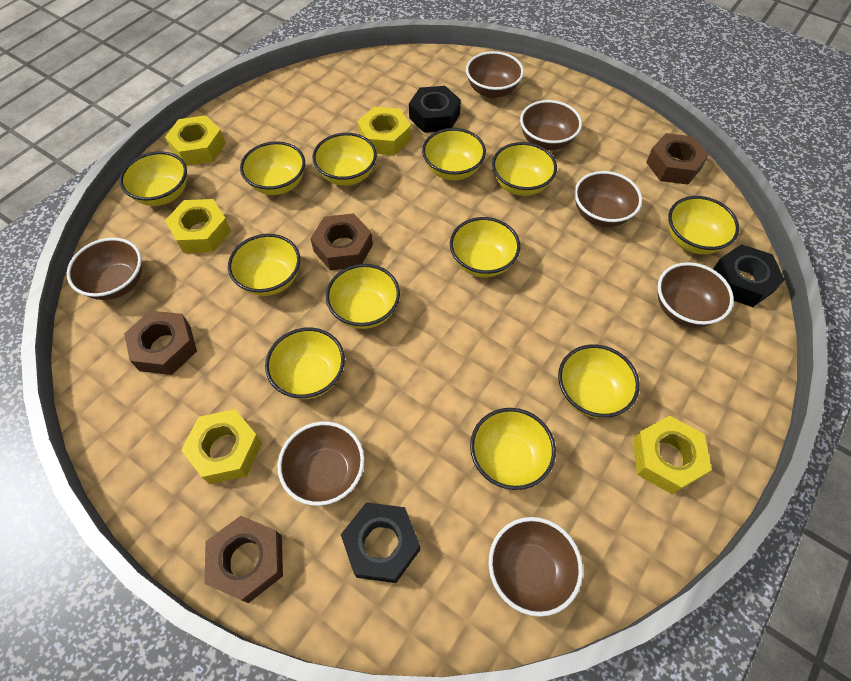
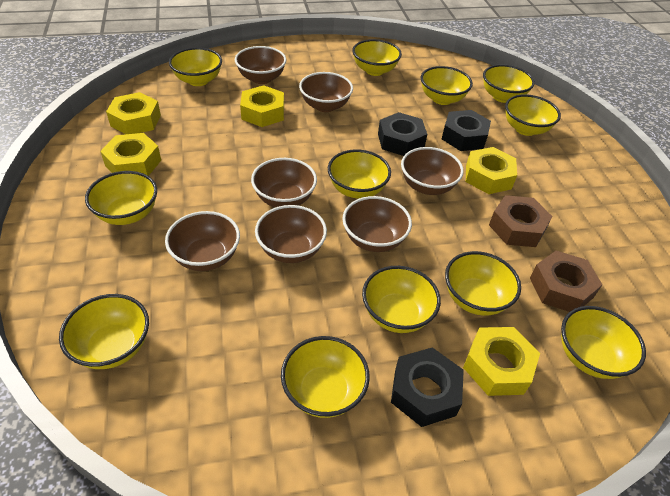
brown nut: [124,311,197,375] [204,516,283,603] [310,213,373,271] [646,133,709,185] = 4 -> [489,195,553,247] [530,251,602,312] = 2

